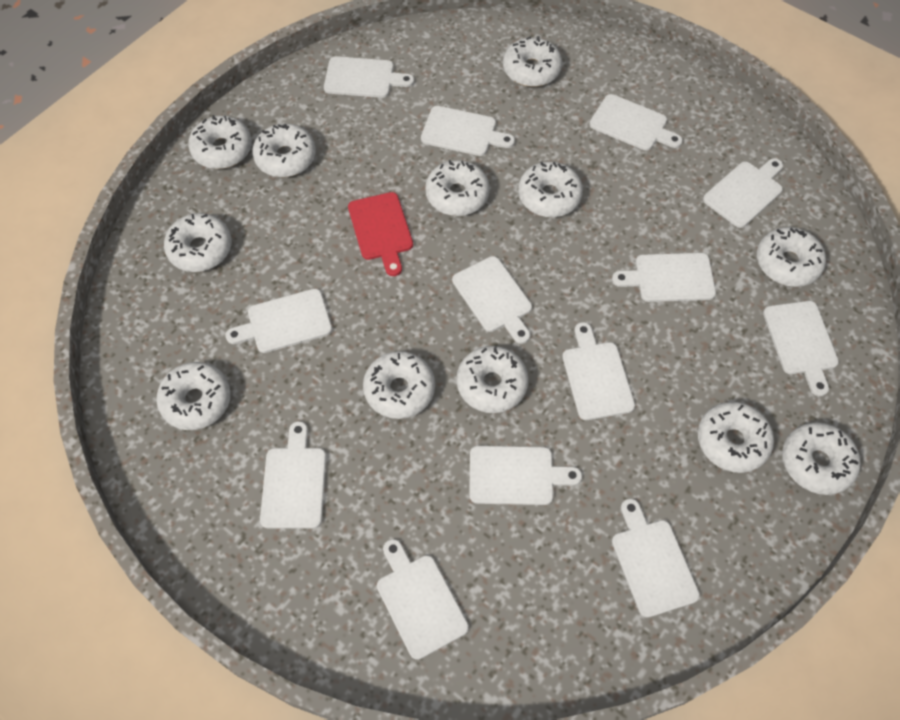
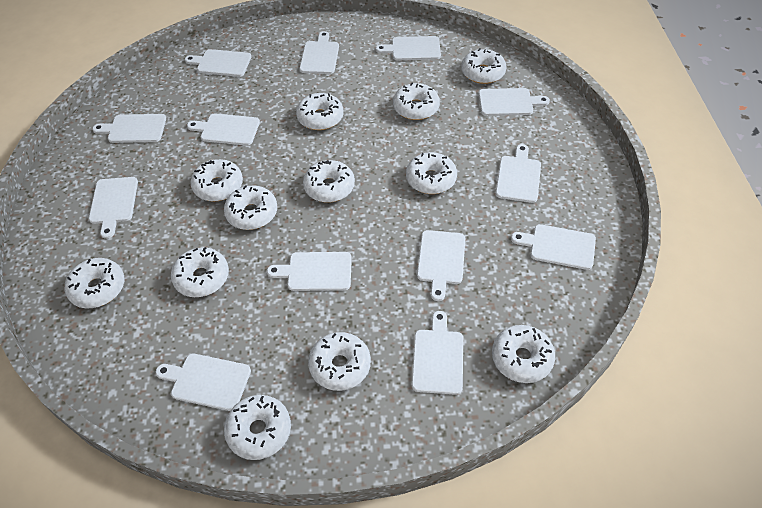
red cutting board: [348,192,413,276] = 1 -> none = 0

